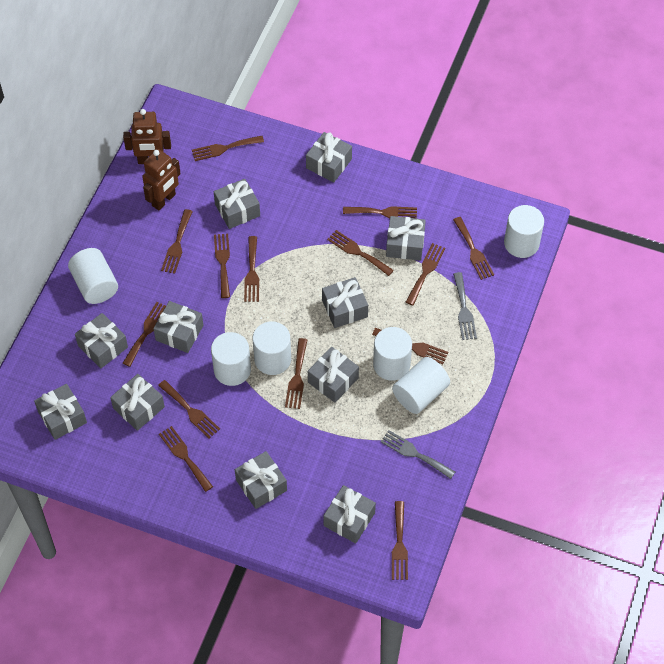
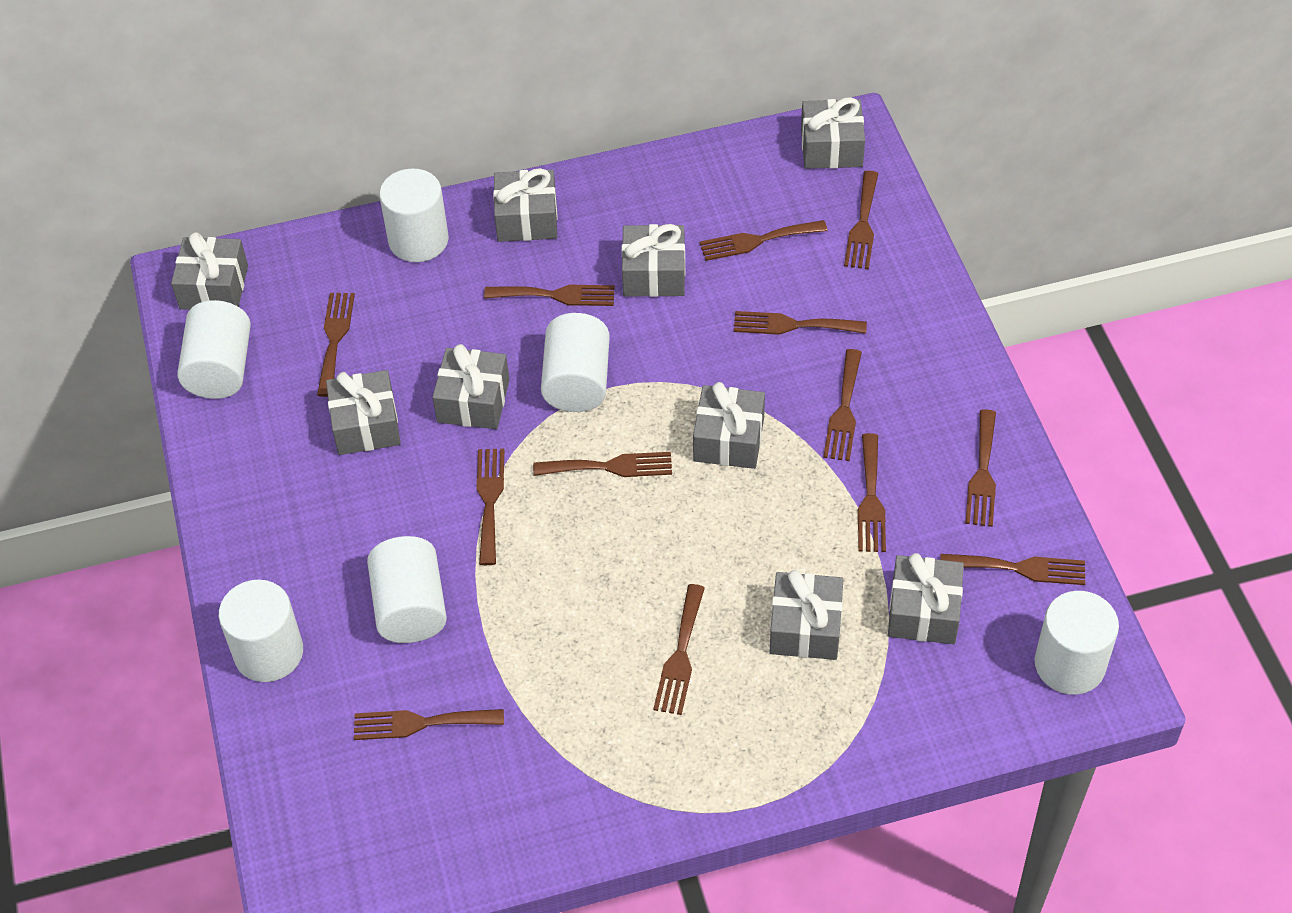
brown fork: [123,302,166,367] [158,380,220,438] [159,426,213,492] [161,209,193,274] [192,136,264,161] [214,234,230,298] [244,236,259,302] [285,338,307,409] [327,230,394,276] [343,206,417,219] [372,328,448,364] [392,501,408,580] [406,243,445,305] [453,217,494,280] = 14 -> [317,293,355,397] [354,709,504,740] [477,449,504,565] [484,285,615,306] [533,452,672,477] [653,584,705,715] [700,220,828,261] [734,311,867,335] [823,349,862,461] [844,171,878,269] [858,433,886,552] [940,554,1085,585] [965,409,996,527] = 13
brown robot: [123,109,171,164] [142,149,181,211] = 2 -> none = 0
grey fork: [381,430,455,479] [453,272,477,340] = 2 -> none = 0
grey gift: [34,384,87,440] [75,313,128,368] [110,374,165,431] [153,301,203,353] [214,179,260,229] [235,451,287,509] [306,132,352,182] [308,346,359,403] [322,277,368,328] [323,485,376,543] [386,216,426,261] = 11 -> [171,232,248,310] [326,370,401,455] [432,344,509,429] [493,168,558,242] [622,224,685,297] [693,382,765,469] [770,570,843,660] [801,97,865,169] [888,553,964,644] = 9

